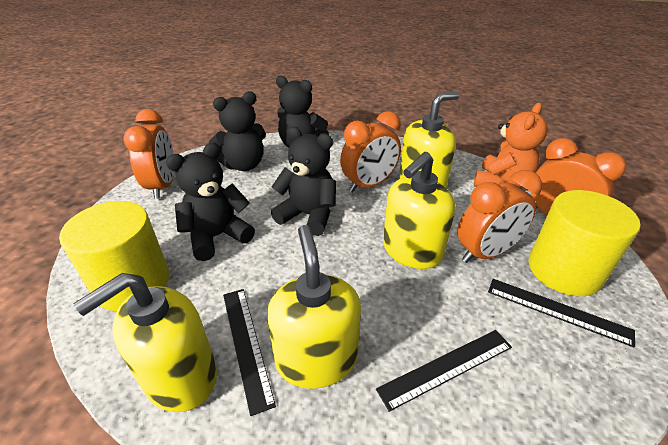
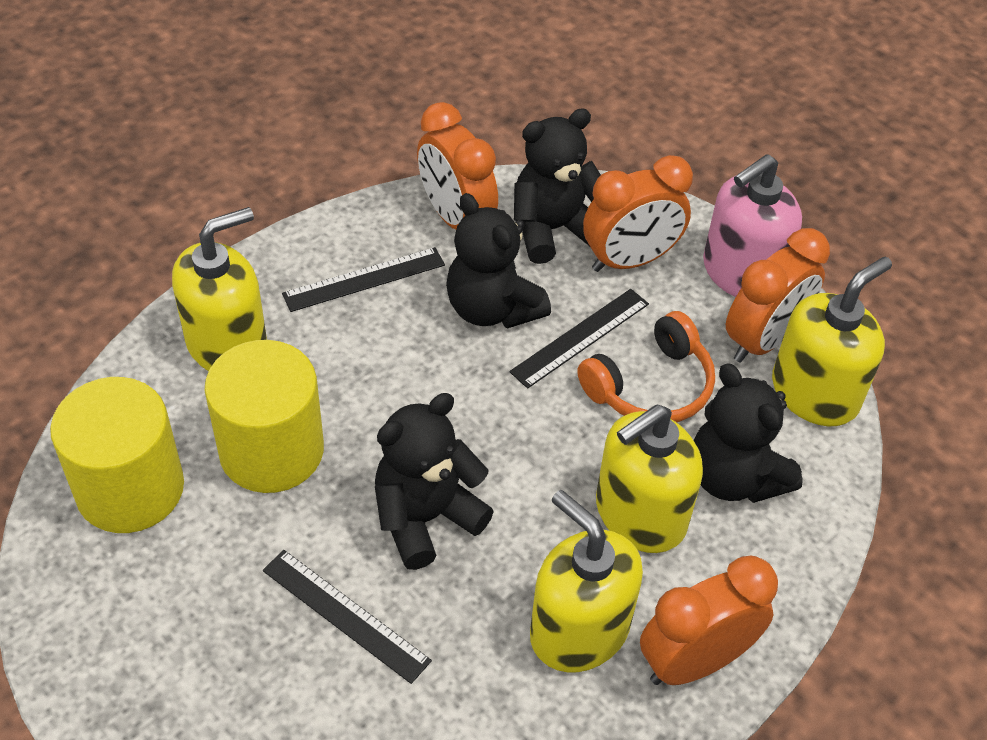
orange headphones: none = 0 -> [577,311,715,422] = 1
orange teddy bear: [474,103,548,188] = 1 -> none = 0
pink soap dispenser: none = 0 -> [703,154,802,297] = 1

